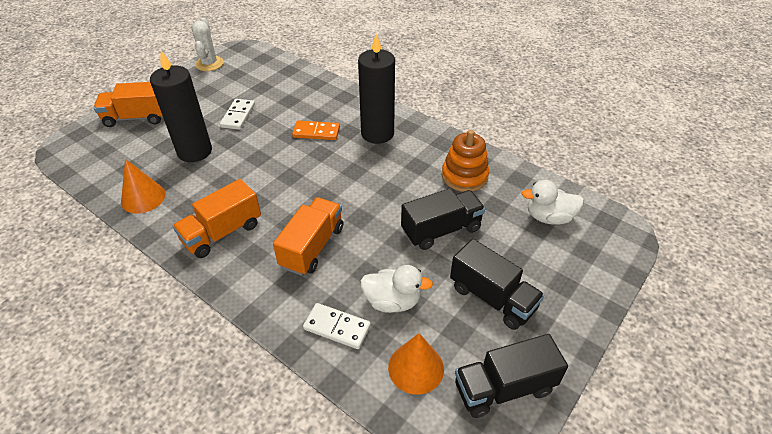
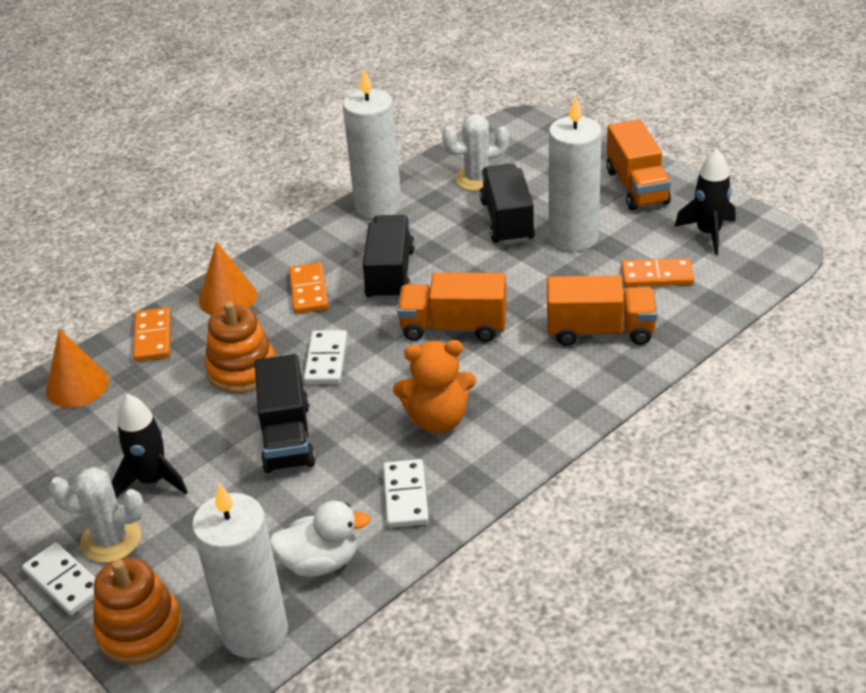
black candle: [150,51,212,162] [358,34,395,144] = 2 -> none = 0
black rocket: none = 0 -> [111,394,188,498] [675,149,735,255] = 2
orange domino: [292,121,340,140] = 1 -> [133,307,171,362] [289,263,329,314] [621,258,694,287] = 3
orange stacking toy: [442,130,489,192] = 1 -> [93,557,182,665] [205,301,275,393] = 2
orange teddy bear: none = 0 -> [393,340,476,434] = 1
white cactus: [192,18,224,71] = 1 -> [49,467,144,563] [442,114,509,191] = 2
white candle: none = 0 -> [192,483,288,658] [343,69,402,219] [549,96,602,251] = 3
white domino: [220,99,255,130] [303,303,371,349] = 2 -> [22,543,95,615] [304,330,347,384] [383,459,429,528] = 3
white duck: [360,265,433,313] [522,180,584,224] = 2 -> [270,501,371,577] = 1

